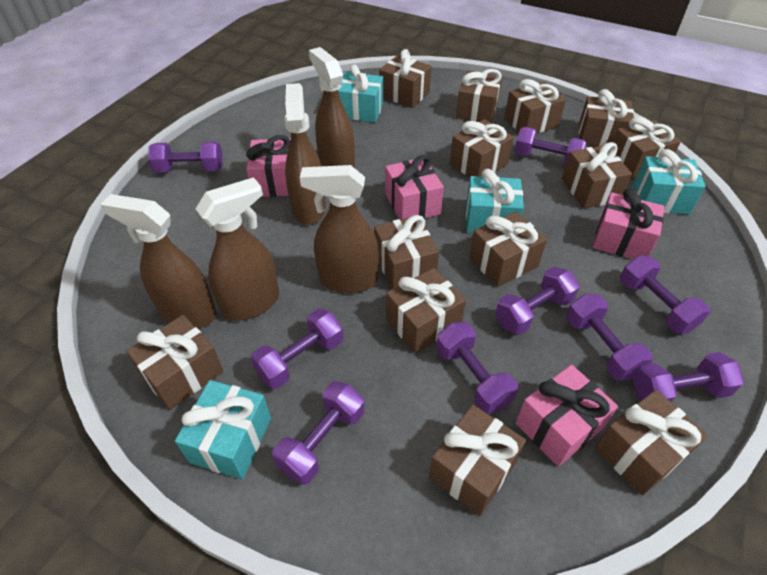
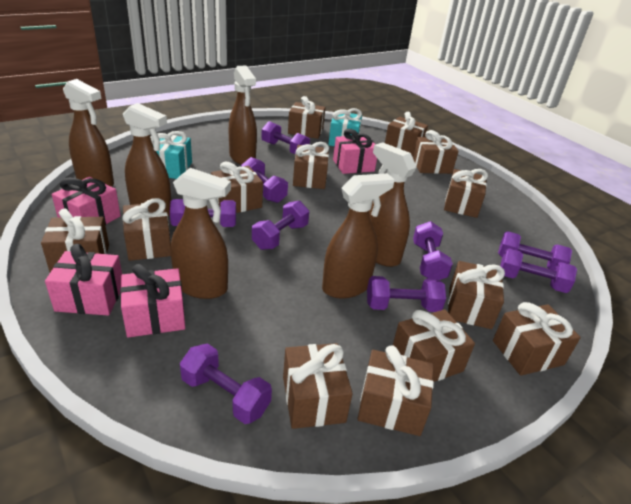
brown spray bottle: [100,194,216,328] [196,177,279,321] [284,83,326,225] [300,165,379,293] [309,47,355,168] = 5 -> [63,79,114,187] [123,103,171,216] [171,168,231,299] [229,65,257,165] [322,173,395,298] [369,142,417,267] = 6
turquoise gift: [175,380,271,479] [338,65,383,122] [466,169,524,233] [634,149,706,214] = 4 -> [150,131,192,179] [328,108,362,146] = 2

